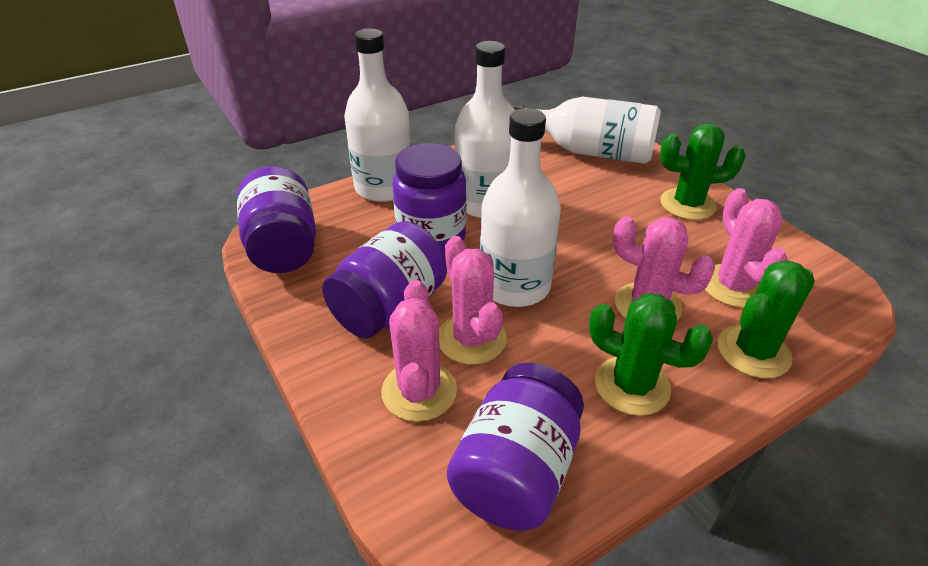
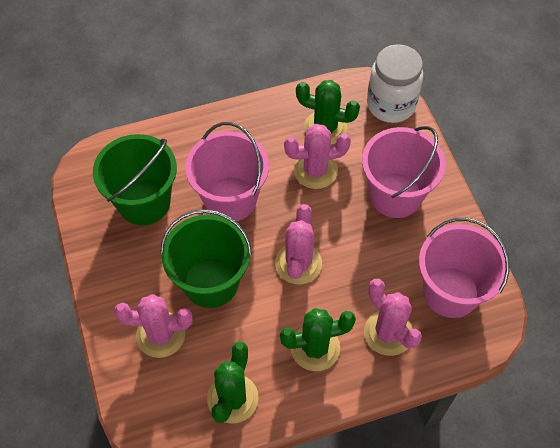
green bucket: none = 0 -> [93,134,177,225] [160,209,252,308] = 2
pink bucket: none = 0 -> [185,122,269,222] [362,126,446,218] [419,218,510,318] = 3
purple jar: [237,166,316,273] [322,221,447,338] [392,143,466,255] [447,363,584,531] = 4 -> none = 0
white bottle: [344,28,411,202] [455,41,515,218] [480,108,561,307] [512,97,661,164] = 4 -> none = 0
white jar: none = 0 -> [367,44,423,123] = 1

